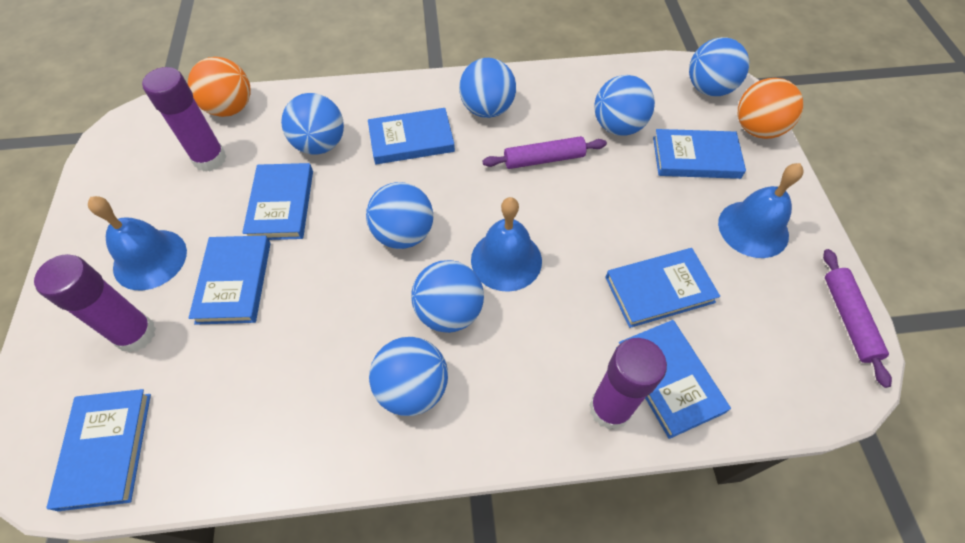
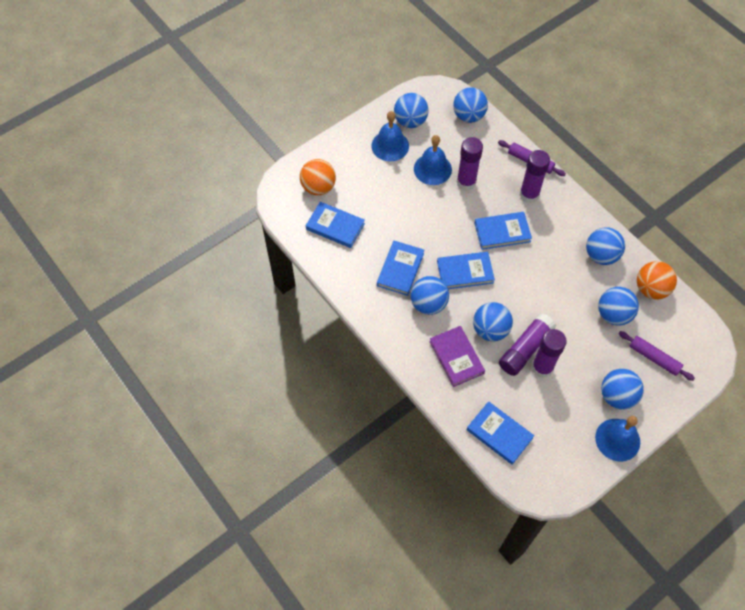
blue book: [47,389,151,511] [189,235,271,325] [242,163,313,240] [368,108,455,164] [605,248,720,328] [616,320,731,439] [653,129,746,179] = 7 -> [306,202,365,248] [377,241,424,296] [437,252,495,289] [467,401,534,465] [474,212,532,250] = 5
purple book: none = 0 -> [430,326,485,387] = 1
purple glue stick: [34,254,156,353] [142,67,227,172] [590,338,667,430] = 3 -> [457,137,483,191] [499,313,556,376] [520,150,550,203] [531,329,567,378] = 4

